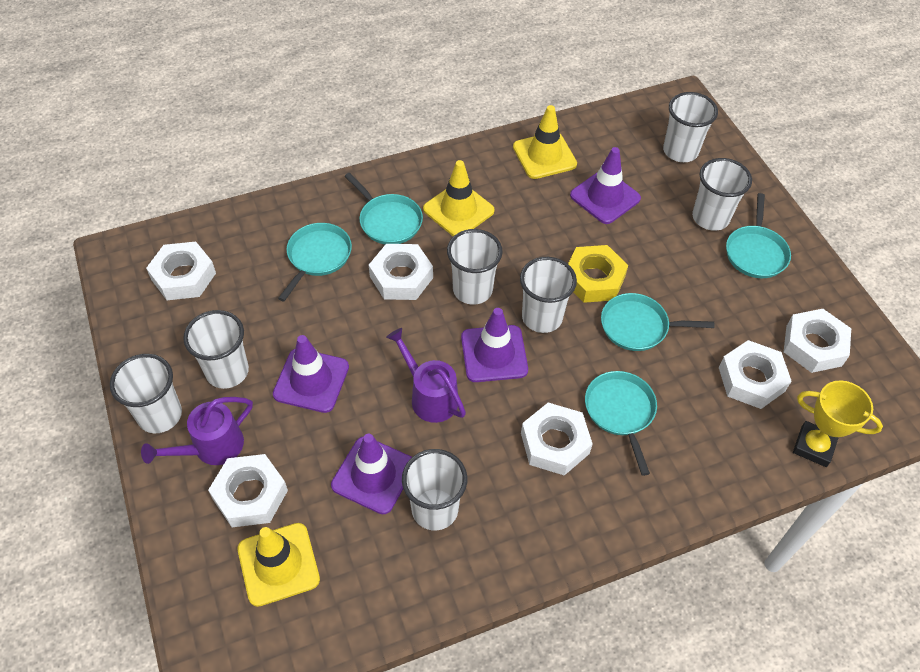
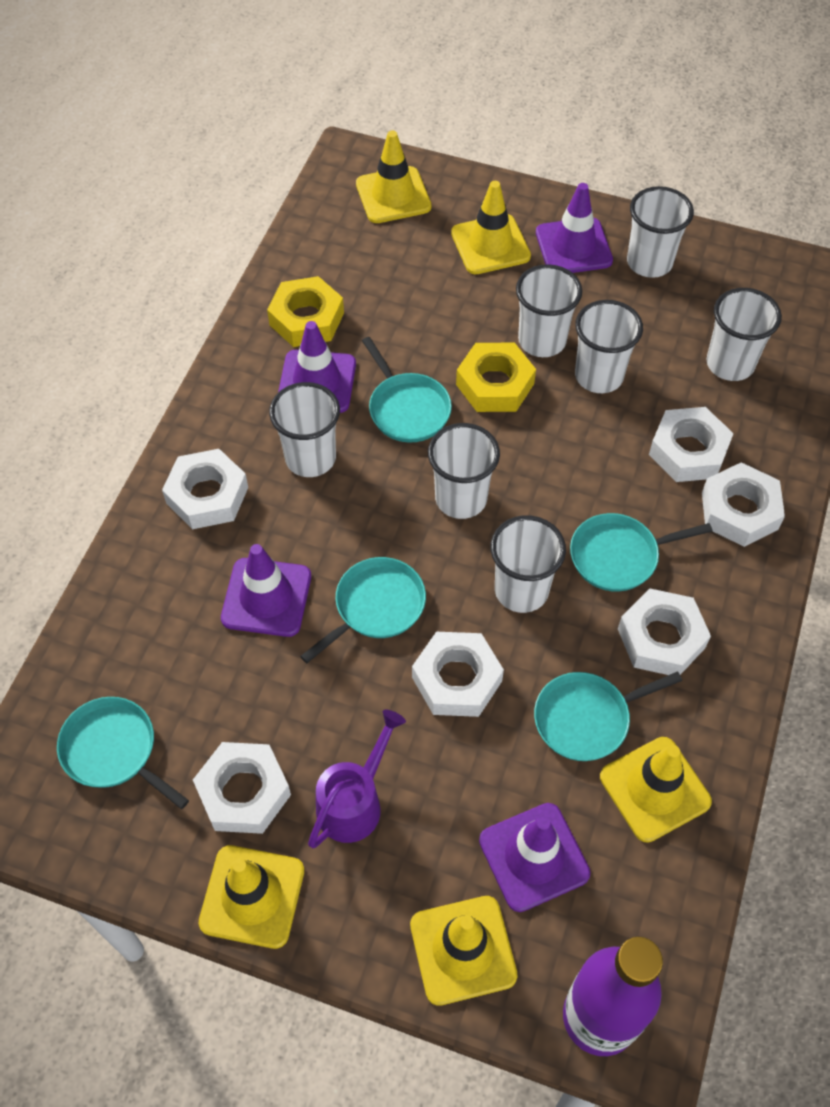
purple bottle: none = 0 -> [563,936,663,1056] = 1
purple watering can: [141,397,253,465] [386,328,466,423] = 2 -> [308,710,406,848] = 1
yellow nut: [568,245,628,303] = 1 -> [267,276,344,347] [456,343,536,412] = 2
yellow traffic cone: [238,523,320,607] [423,160,495,236] [513,105,577,179] = 3 -> [198,845,304,949] [356,130,431,223] [410,896,518,1006] [451,181,531,274] [600,737,712,843] = 5
yellow trophy: [793,380,883,467] = 1 -> none = 0

